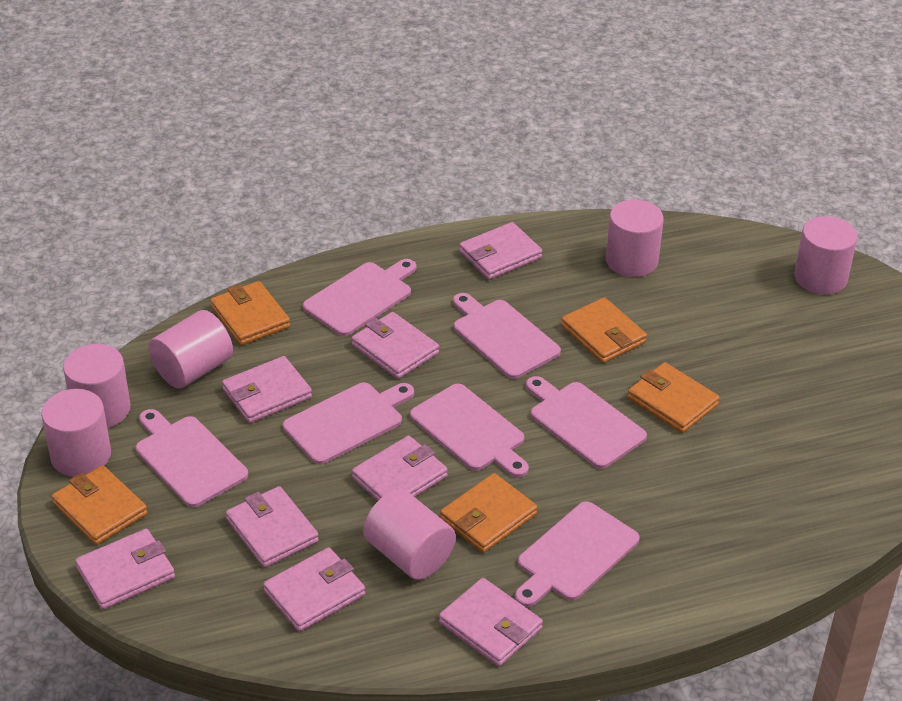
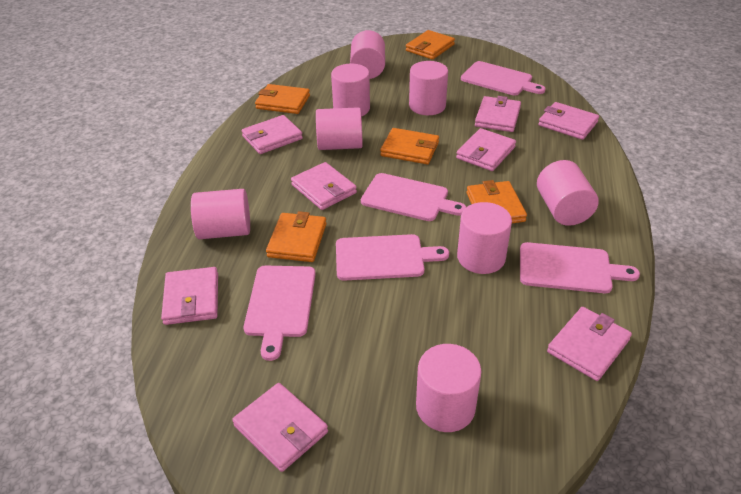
pink cutting board: [136,409,248,507] [283,382,414,464] [303,259,416,336] [410,384,529,478] [453,293,561,379] [515,501,640,607] [526,376,647,469] = 7 -> [244,266,316,361] [336,234,449,281] [361,173,466,221] [461,61,546,96] [520,242,640,293] = 5
pink cylinder: [41,389,111,477] [63,344,130,428] [149,310,233,389] [363,489,456,580] [606,200,664,277] [794,216,857,294] = 6 -> [191,189,250,239] [316,107,363,150] [331,64,370,117] [350,30,385,79] [409,61,448,115] [416,344,481,432] [457,202,512,274] [537,160,599,226] = 8

